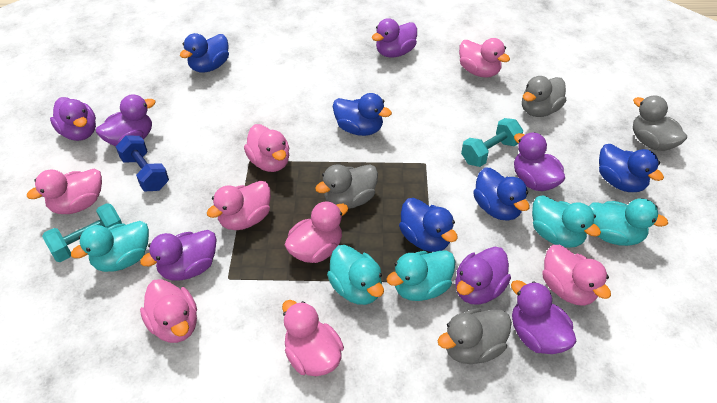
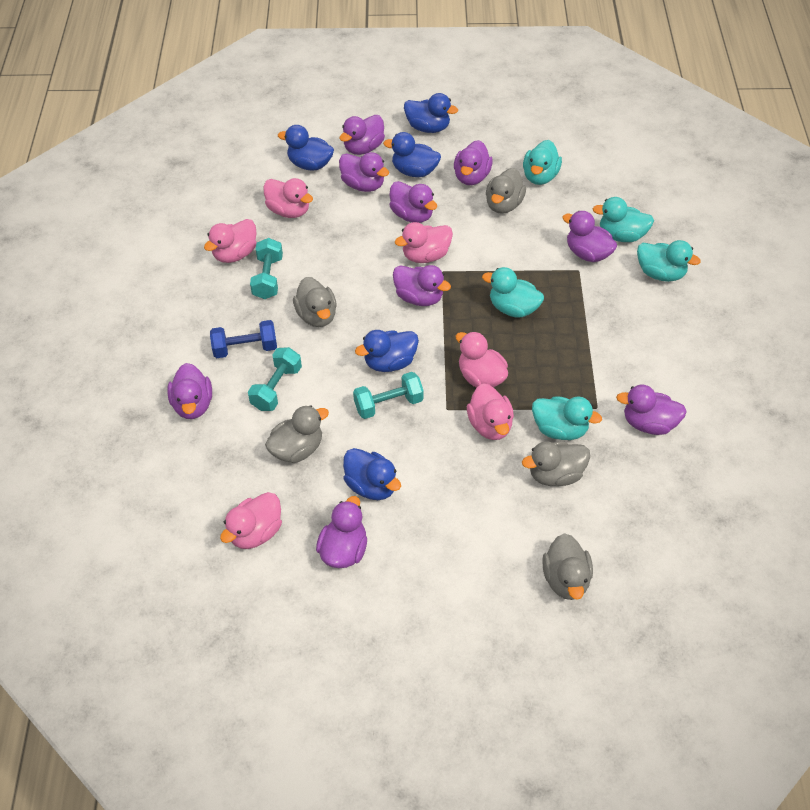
grey duck: [315,164,378,209] [438,308,512,364] [522,76,566,117] [633,95,687,151] = 4 -> [265,405,329,463] [293,277,337,327] [486,168,526,214] [522,441,590,486] [542,533,593,600] = 5
pink duck: [27,168,102,214] [140,279,197,343] [207,181,271,230] [244,124,289,172] [282,300,344,376] [285,201,348,263] [459,38,510,78] [542,245,611,306] = 8 -> [204,219,257,263] [220,492,282,549] [263,178,313,218] [395,222,453,263] [456,331,508,388] [467,383,514,440] = 6
purple duck: [50,97,96,141] [96,94,156,147] [140,230,217,280] [372,18,417,58] [455,247,511,305] [511,280,577,354] [514,132,565,191] = 7 -> [167,363,212,419] [316,496,367,568] [339,115,385,155] [339,152,389,192] [389,181,437,223] [393,265,451,306] [454,140,493,185] [562,211,617,262] [616,385,687,435] = 9
turquoise dumbbell: [42,203,122,262] [461,118,523,167] = 2 -> [248,347,302,411] [250,238,283,299] [353,372,424,419] = 3

